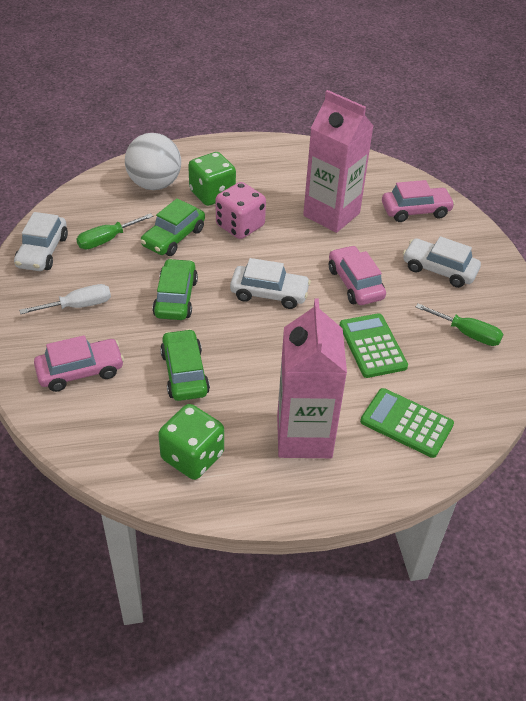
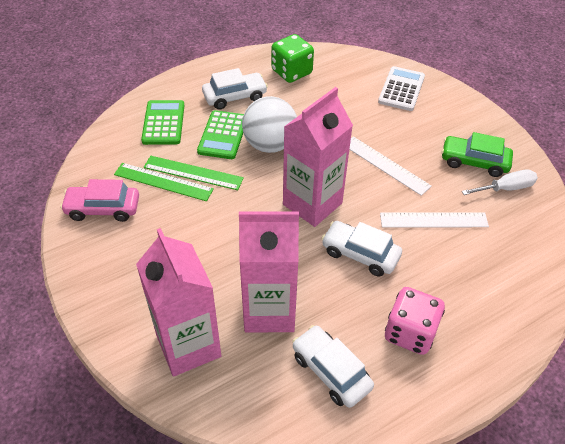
green car: [140,198,205,256] [152,259,198,320] [160,329,210,401] = 3 -> [441,132,513,177] = 1
green dice: [158,404,224,480] [188,152,236,206] = 2 -> [271,34,314,83] = 1
green ruler: none = 0 -> [114,163,214,202] [144,156,244,190] = 2
green screwdriver: [77,213,153,249] [416,303,504,346] = 2 -> none = 0
pink car: [34,335,124,392] [329,245,386,305] [382,180,455,222] = 3 -> [60,179,139,222] = 1
pink carton: [277,299,347,458] [303,90,373,233] = 2 -> [136,228,221,377] [239,211,299,332] [283,87,353,227] = 3
white calculator: none = 0 -> [378,66,425,111] = 1
white ruler: none = 0 -> [349,136,432,196] [380,212,489,228] = 2

